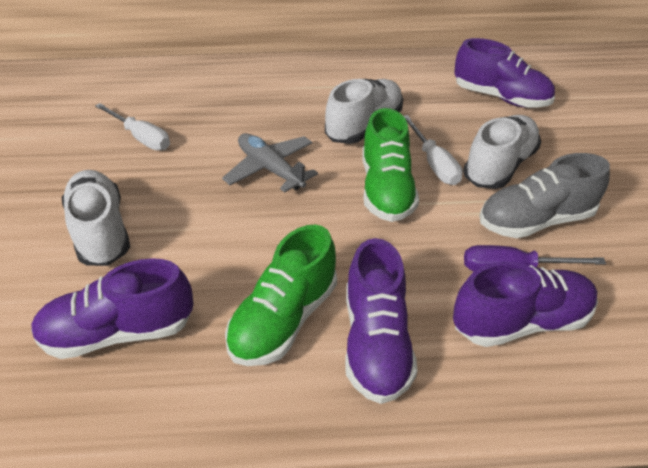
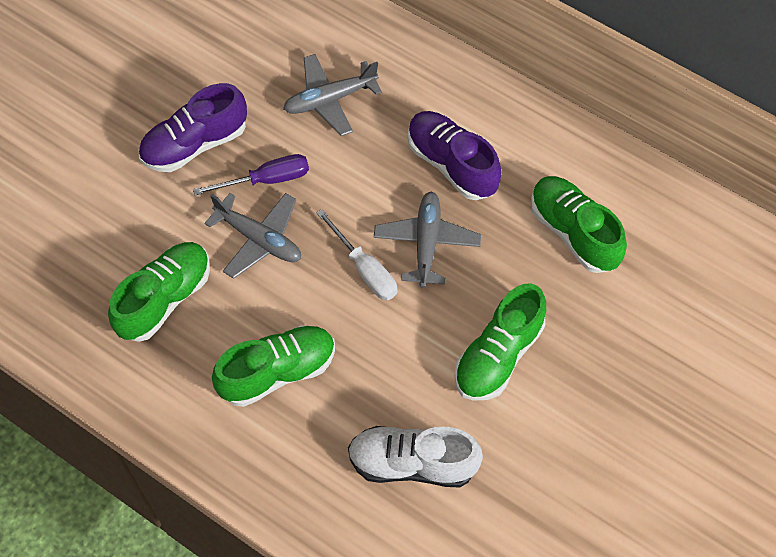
green shoe: [225,225,337,366] [362,108,419,222] = 2 -> [108,242,210,342] [212,325,335,407] [454,284,546,401] [531,176,627,273] = 4
grey plane: [222,133,318,193] = 1 -> [204,193,301,279] [283,54,382,136] [374,191,481,288] = 3
grey shoe: [480,153,610,238] = 1 -> none = 0
purple shoe: [31,258,194,359] [345,238,417,404] [453,262,598,347] [454,38,555,108] = 4 -> [139,83,247,172] [408,111,502,200] = 2
white screwdriver: [95,103,170,151] [404,115,463,185] = 2 -> [317,209,397,300] = 1
white shoe: [62,170,130,266] [325,79,403,144] [463,115,541,189] = 3 -> [348,426,483,488] = 1

